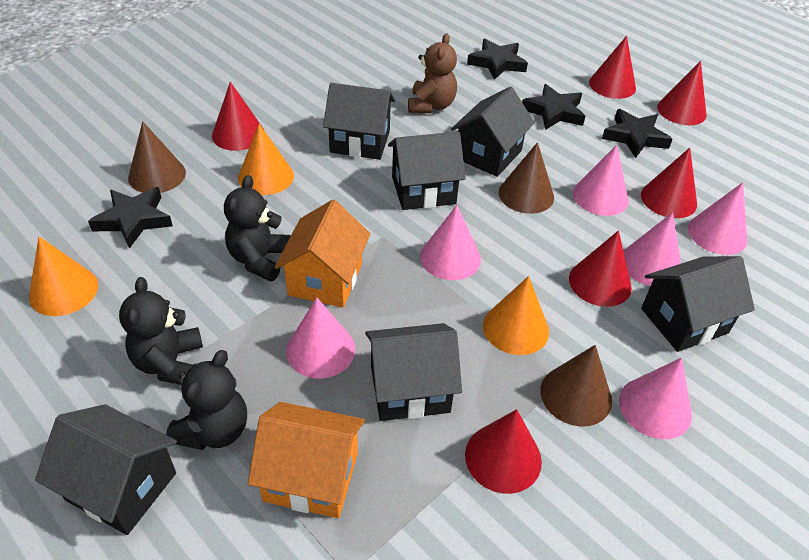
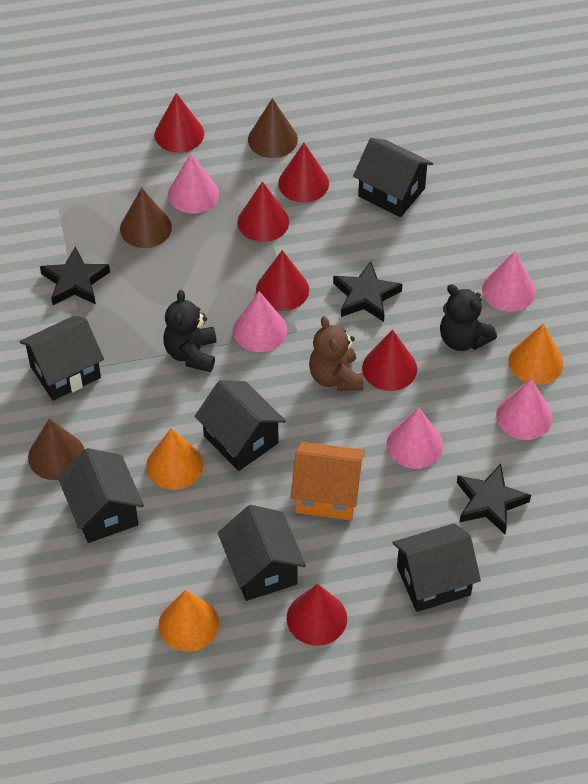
black star: [88,187,173,249] [467,39,528,80] [522,84,586,130] [602,109,673,158] = 4 -> [40,246,110,305] [333,261,402,322] [457,464,531,534] = 3
black teddy bear: [119,277,203,384] [166,350,247,450] [224,175,291,282] = 3 -> [163,290,216,372] [440,284,497,351] = 2
orange house: [248,402,365,518] [275,200,370,308] = 2 -> [291,442,365,520] = 1
pink cone: [286,298,355,379] [420,205,481,280] [573,145,629,216] [619,358,692,439] [624,212,681,286] [688,182,747,255] = 6 -> [168,153,219,214] [233,291,287,352] [387,407,444,469] [482,251,536,312] [496,379,553,440] = 5

